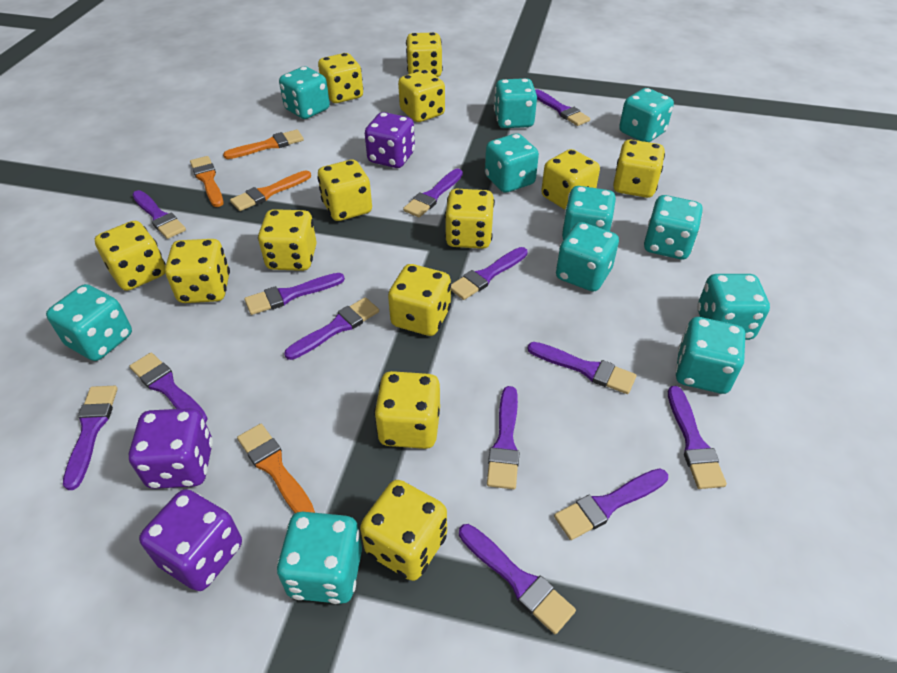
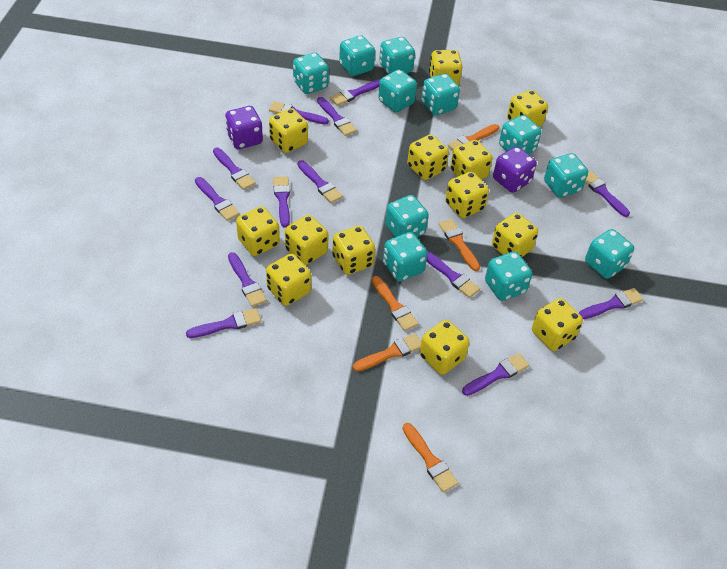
orange brush: [190,156,223,207] [223,129,304,159] [230,170,311,211] [237,424,315,513] = 4 -> [353,333,421,372] [372,276,419,331] [402,423,458,493] [439,219,480,271] [448,124,499,150] = 5
purple dice: [129,408,213,489] [139,489,242,591] [365,112,415,168] = 3 -> [225,106,263,149] [493,146,537,193] = 2

